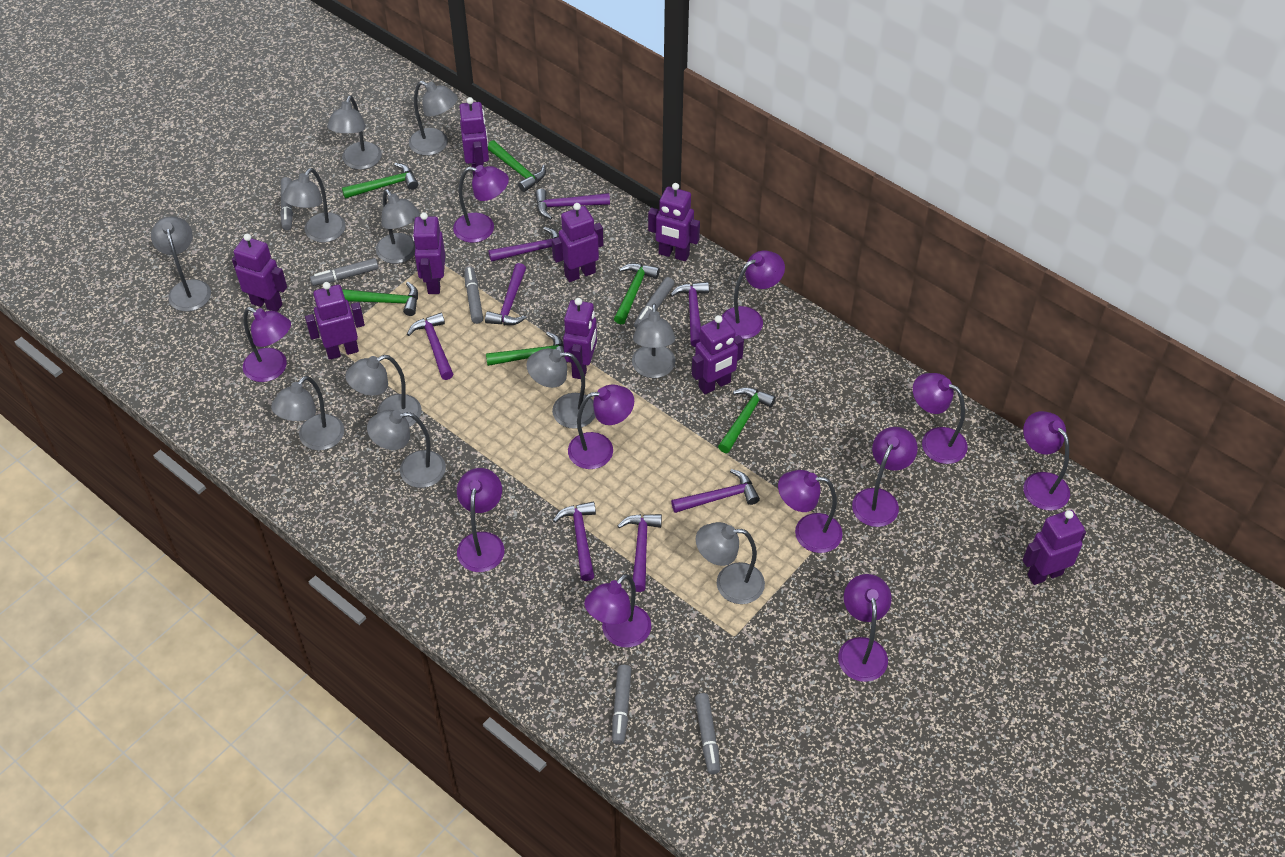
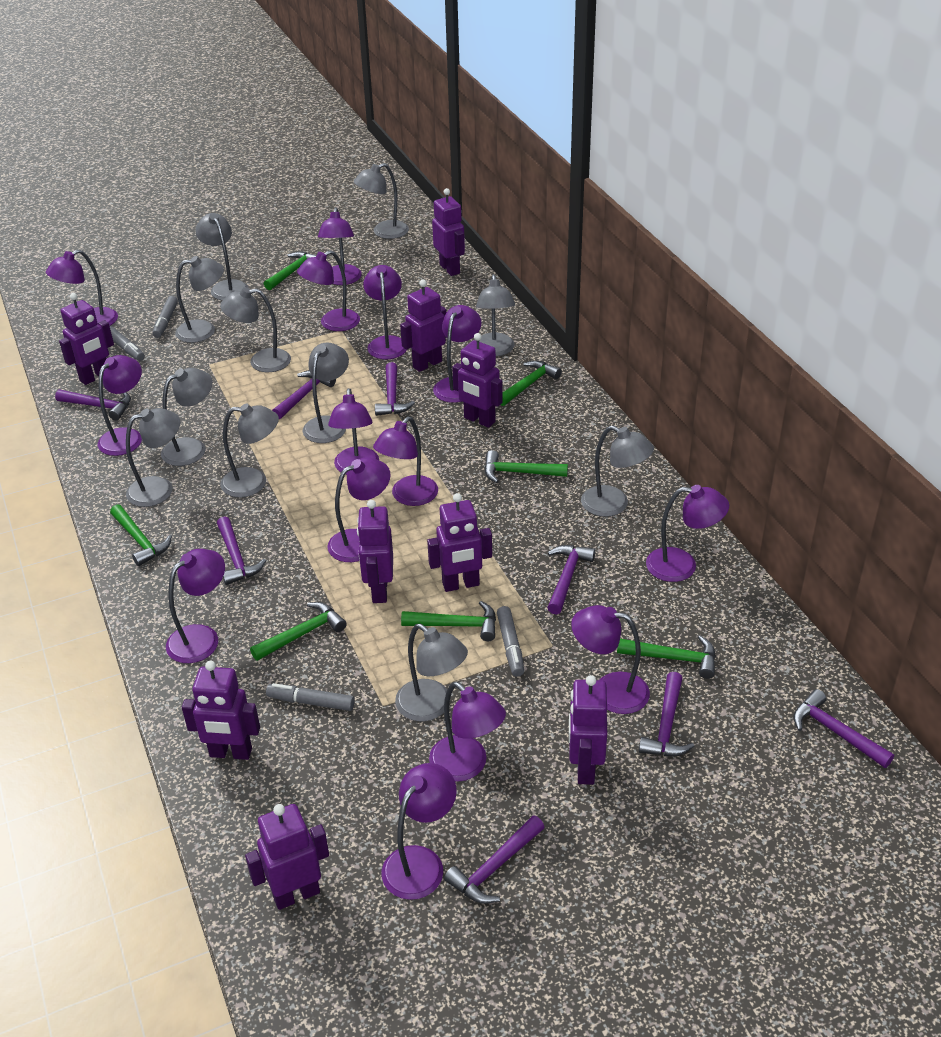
green hammer: [342,163,418,199] [342,282,418,316] [486,332,564,366] [488,140,546,192] [614,263,660,324] [718,387,776,453] = 6 -> [110,504,172,566] [250,602,347,661] [264,251,316,290] [401,601,496,641] [484,450,568,483] [501,360,562,406] [617,635,716,679] = 7
grey marker: [280,177,293,230] [310,258,379,286] [464,266,483,324] [612,665,631,745] [634,277,675,328] [695,693,720,774] = 6 -> [110,326,145,361] [152,296,178,338] [266,683,355,711] [497,606,524,677] = 4
purple lamp: [243,307,291,382] [453,165,509,243] [457,468,505,572] [568,384,634,469] [584,574,651,647] [722,250,785,339] [778,470,843,553] [838,574,892,682] [852,427,918,527] [913,373,968,464] [1023,411,1070,511] = 11 -> [46,249,118,326] [98,355,142,456] [166,549,225,663] [297,250,360,331] [318,207,362,285] [327,457,390,562] [328,388,379,475] [363,265,407,359] [373,417,438,506] [381,763,457,900] [429,682,506,782] [433,305,481,403] [571,605,650,714] [646,485,729,582] = 14

